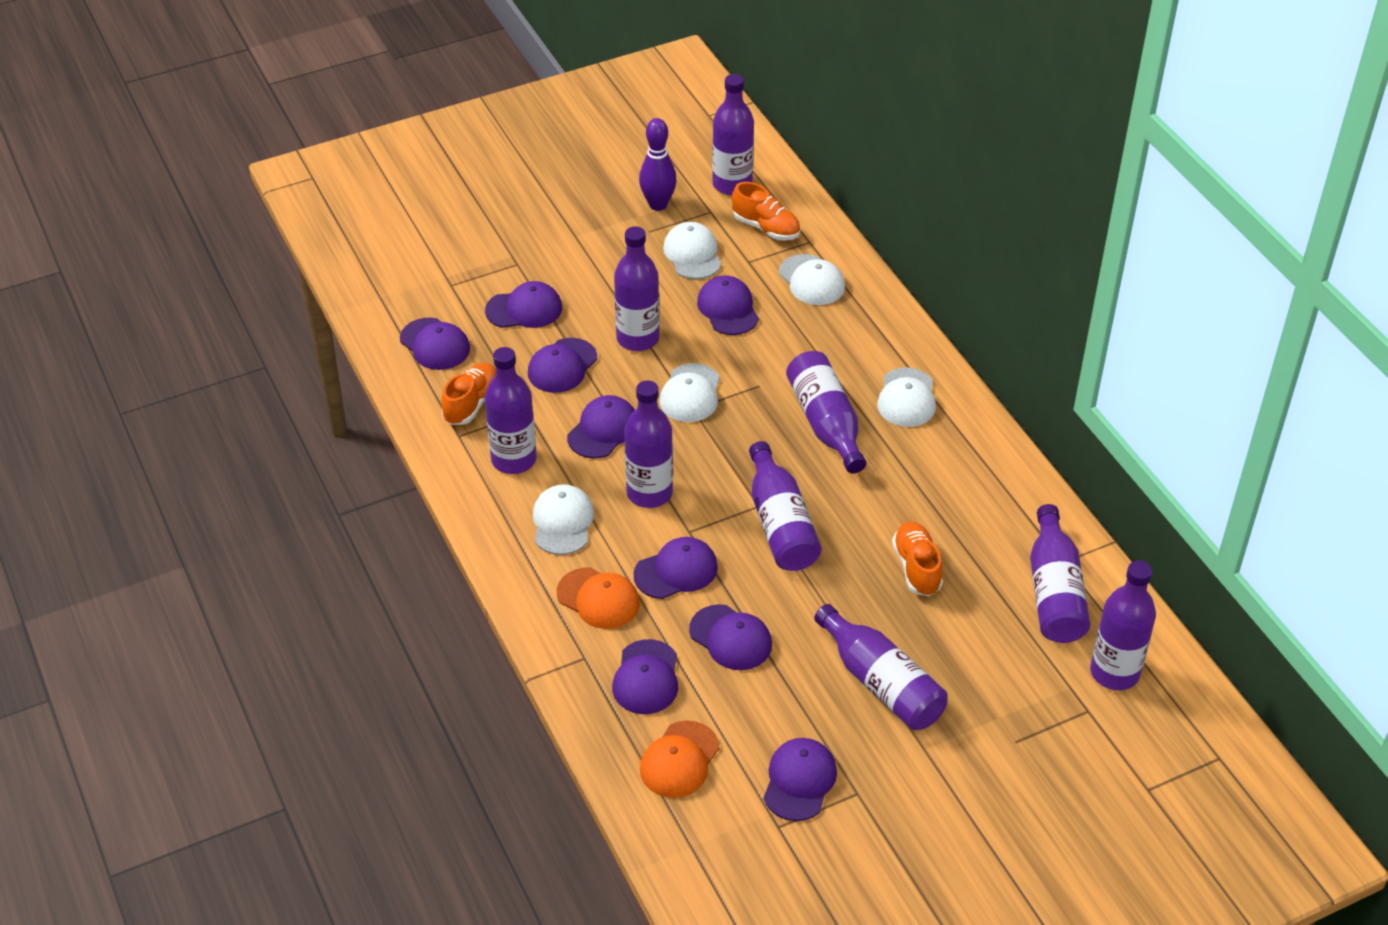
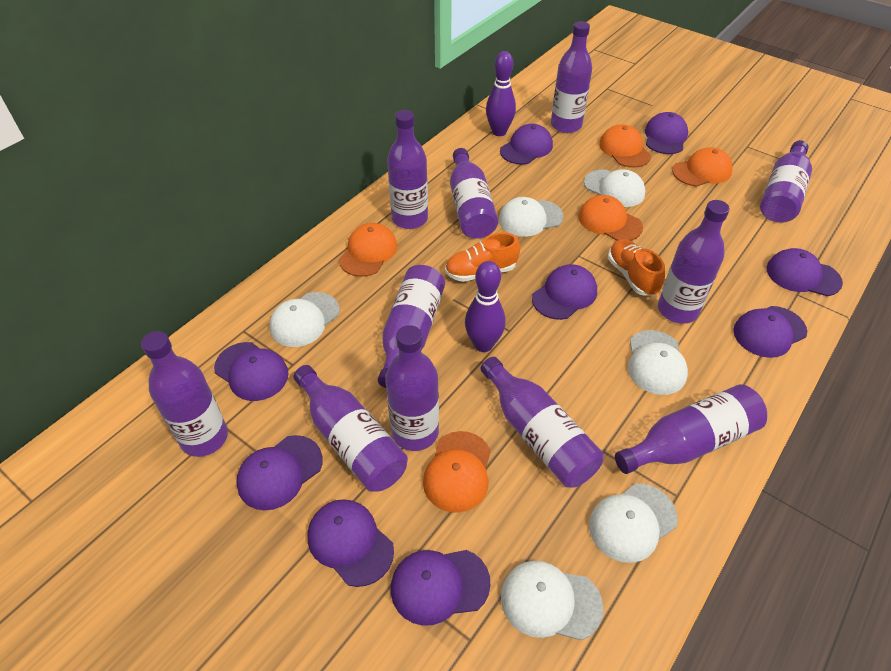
orange cap: [557,567,640,629] [640,721,720,798] = 2 -> [339,223,397,277] [423,431,491,513] [578,195,643,241] [599,124,651,168] [672,147,733,186] = 5
orange shoe: [441,363,496,425] [732,182,800,241] [892,522,943,596] = 3 -> [445,233,520,282] [608,239,665,296] = 2
purple bottle: [485,347,537,474] [614,226,660,351] [624,380,673,508] [712,74,754,195] [749,441,822,571] [786,351,866,474] [814,604,948,730] [1030,504,1090,643] [1090,561,1156,690] = 9 -> [141,331,228,457] [293,365,408,492] [377,265,445,388] [385,325,439,451] [387,110,428,229] [450,148,498,239] [481,357,604,488] [551,21,592,133] [615,384,767,474] [658,200,730,324] [760,140,812,223] = 11
purple bowling pin: [639,118,677,211] = 1 -> [465,261,506,352] [486,51,516,136] = 2
white cap: [533,484,594,555] [660,363,720,422] [663,222,721,279] [779,254,845,305] [877,368,936,427] = 5 -> [269,292,340,347] [499,197,563,237] [501,561,603,641] [584,169,645,207] [589,484,678,563] [628,330,688,395] = 6

